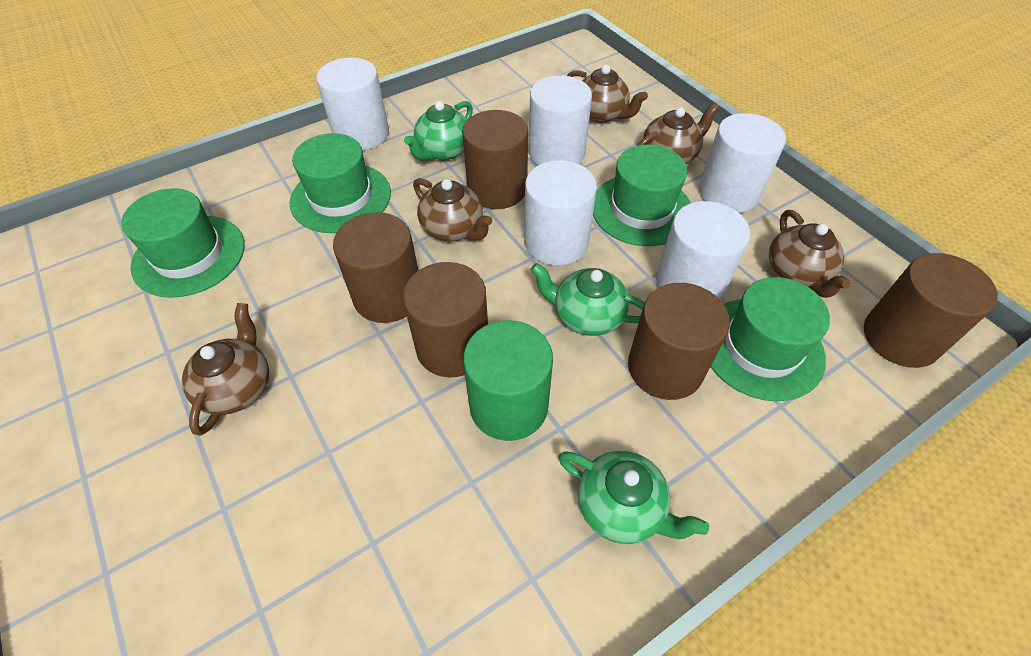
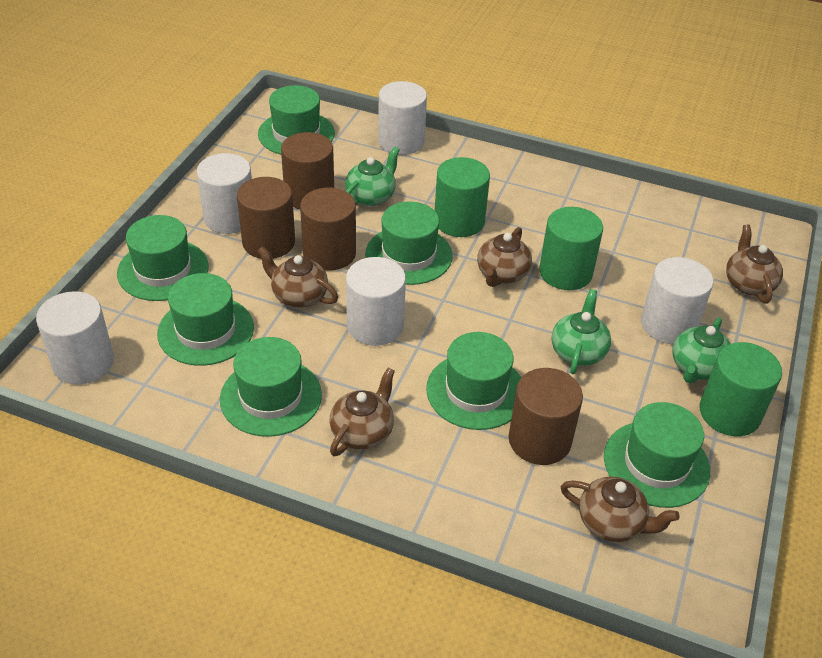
brown cylinder: [333,212,419,323] [403,262,488,378] [462,110,528,209] [628,283,730,400] [864,253,998,368] = 5 -> [237,177,295,259] [281,132,334,209] [300,188,356,271] [509,368,583,465] = 4
green cylinder: [463,320,553,441] = 1 -> [435,157,490,237] [539,207,603,290] [700,342,782,436] = 3
green hat: [121,188,245,298] [290,133,391,233] [593,145,691,246] [711,277,830,401] = 4 -> [117,215,209,301] [157,273,254,366] [220,337,322,437] [258,85,335,155] [365,201,453,285] [426,332,521,430] [604,402,710,508] = 7

